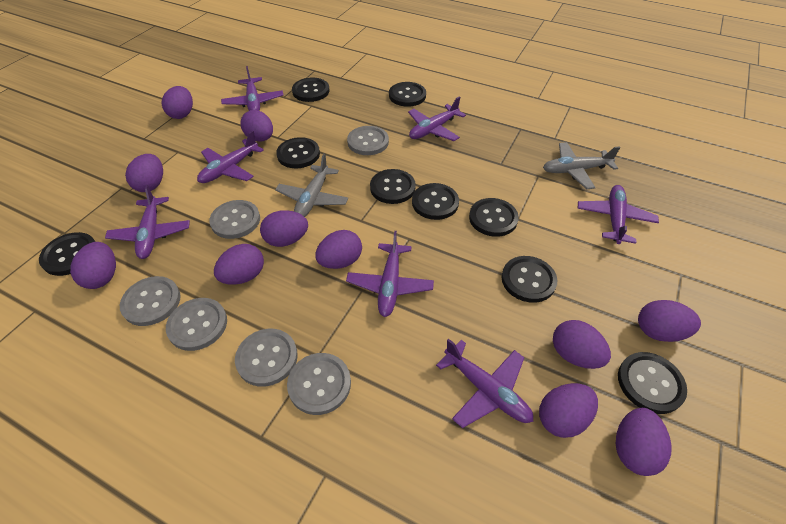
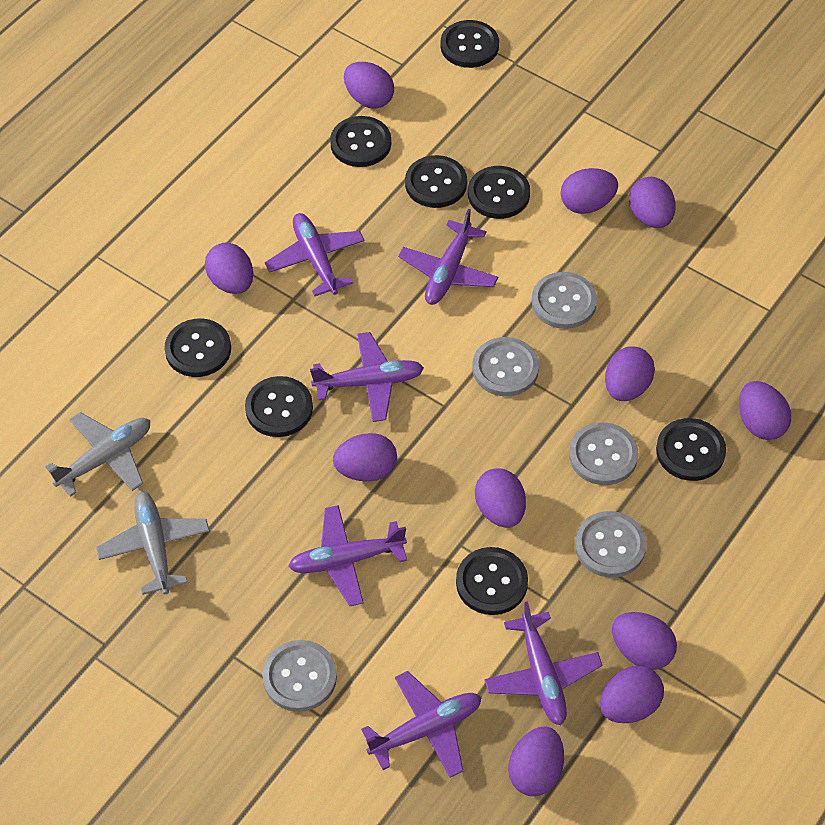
black button: [39,232,95,276] [276,137,320,168] [292,78,329,102] [370,169,416,204] [389,82,426,107] [412,183,459,220] [469,198,519,237] [502,256,557,303] [618,352,687,414] = 9 -> [164,319,231,377] [245,376,313,437] [330,116,391,167] [405,155,467,208] [440,20,499,68] [456,547,528,615] [468,166,530,219] [656,418,726,481] = 8
grey button: [120,276,181,326] [166,298,227,351] [209,200,260,239] [235,329,298,387] [287,353,351,415] [347,126,389,155] = 6 -> [262,640,337,712] [472,337,539,396] [532,272,597,329] [569,422,638,485] [575,511,647,578] = 5
purple plane: [105,185,190,259] [197,131,264,183] [221,66,284,111] [346,231,434,317] [408,96,466,141] [436,339,533,428] [578,185,659,244] = 7 -> [265,213,365,296] [288,505,407,606] [310,332,424,422] [361,671,482,778] [398,209,498,305] [484,601,602,725] = 6

